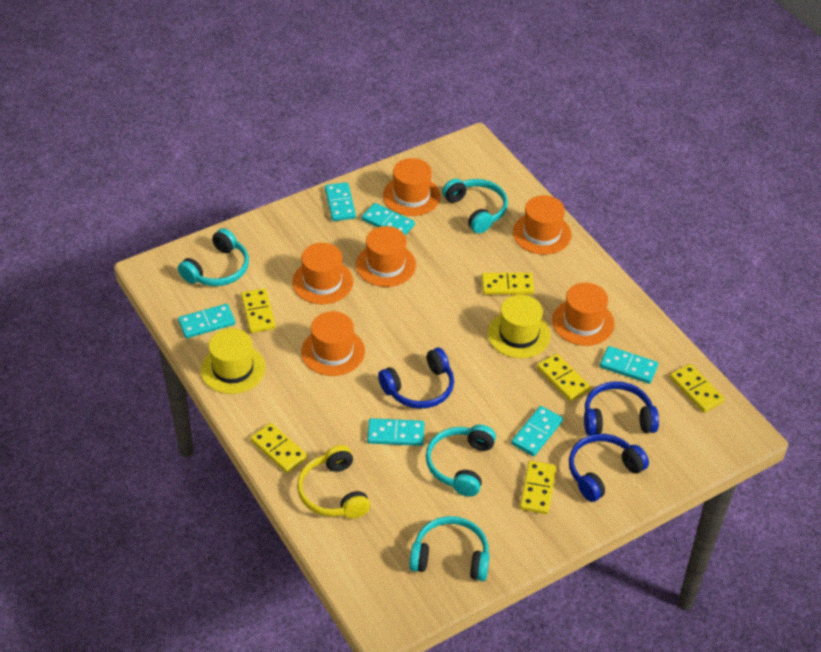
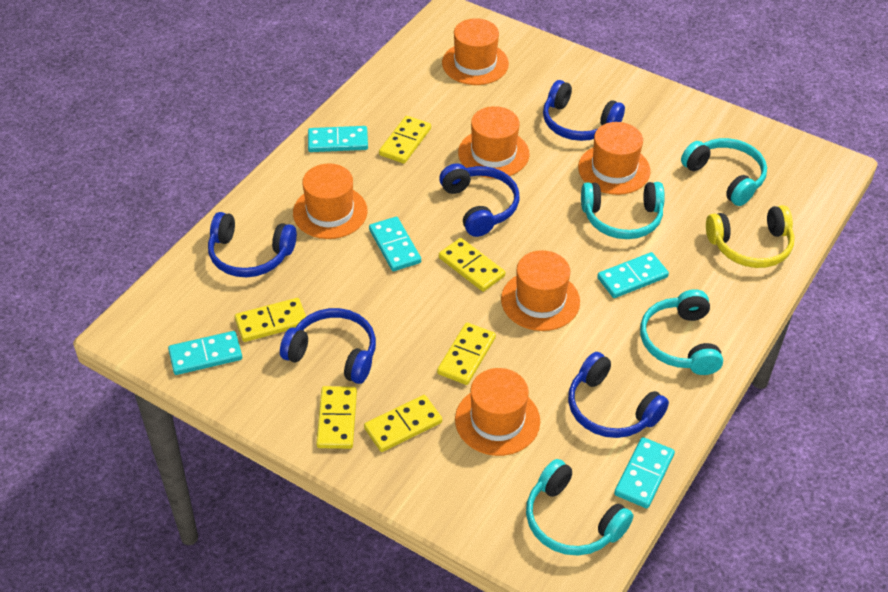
blue headphones: [378,348,454,409] [569,434,649,502] [584,381,659,435] = 3 -> [208,212,297,277] [280,308,376,384] [439,163,519,237] [543,80,625,141] [568,352,669,438] = 5
turquoise domino: [178,304,235,338] [325,182,356,221] [362,203,415,235] [367,418,424,446] [511,406,563,456] [600,346,658,384] = 6 -> [168,331,242,375] [308,126,368,152] [369,217,421,271] [597,252,669,298] [614,437,675,508] = 5
yellow hat: [201,328,265,394] [488,295,550,358] = 2 -> none = 0

